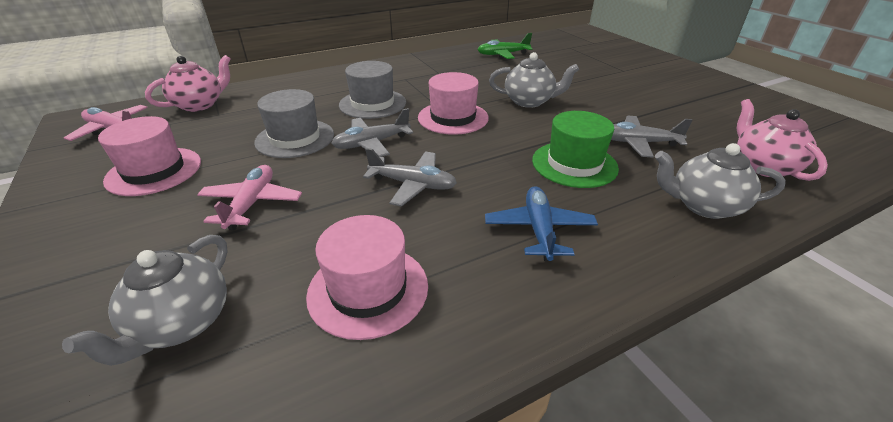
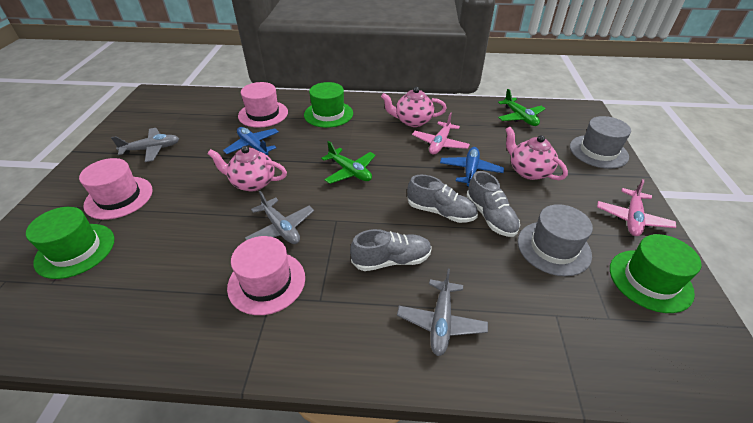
blue plane: [485,186,598,261] = 1 -> [223,127,279,155] [440,147,504,187] = 2
green hat: [532,111,619,188] = 1 -> [26,207,115,279] [304,82,353,128] [610,234,702,313] = 3
green plane: [477,33,532,59] = 1 -> [321,141,376,184] [498,89,545,126] = 2
grey shoe: none = 0 -> [350,229,432,271] [407,175,478,223] [466,171,520,237] = 3
grey teapot: [62,235,228,366] [489,52,579,108] [655,143,786,219] = 3 -> none = 0
pink teapot: [145,55,231,112] [736,99,828,181] = 2 -> [207,146,287,191] [381,87,447,127] [505,127,568,180] = 3

